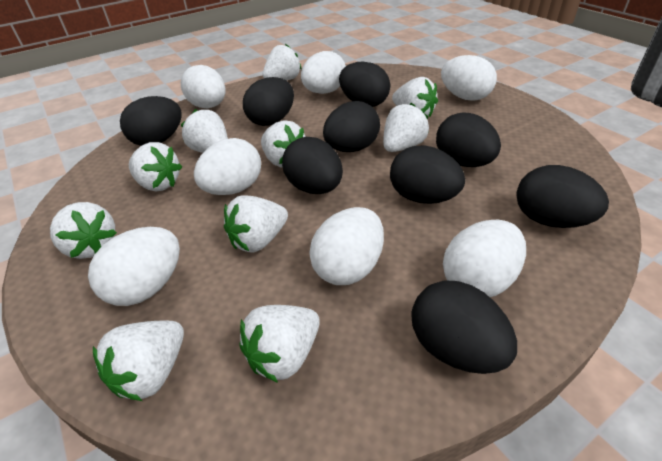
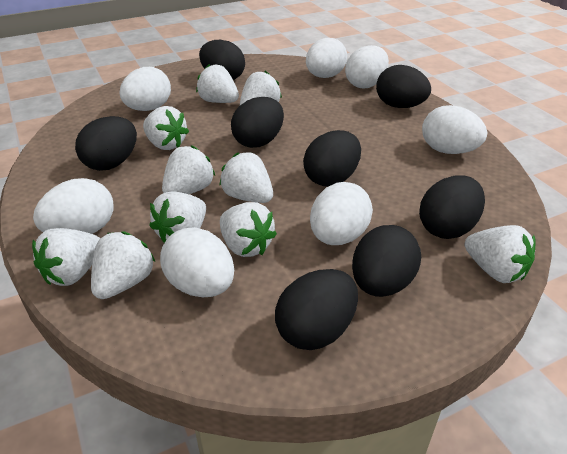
black egg: [120,96,182,146] [243,77,294,126] [282,137,343,194] [323,101,380,152] [339,61,390,107] [390,145,465,204] [412,281,517,374] [436,112,501,167] [516,165,609,228] = 9 -> [75,116,137,171] [199,40,245,80] [231,97,284,148] [275,269,358,350] [303,130,361,186] [352,225,421,297] [376,65,431,108] [419,175,485,239] = 8

